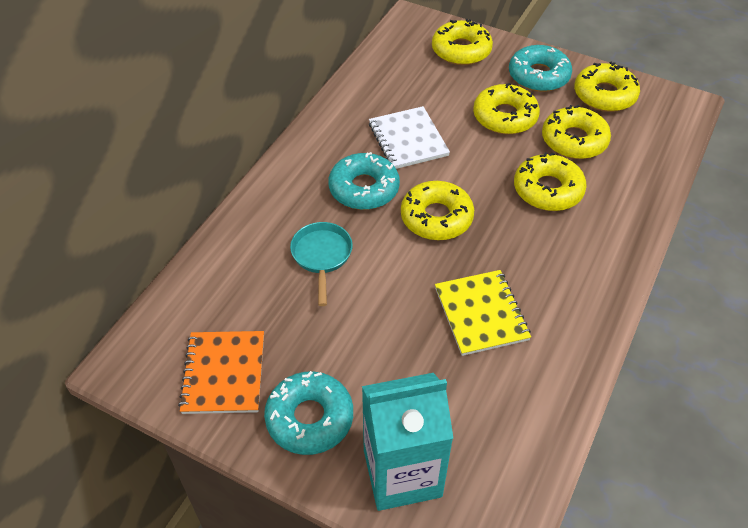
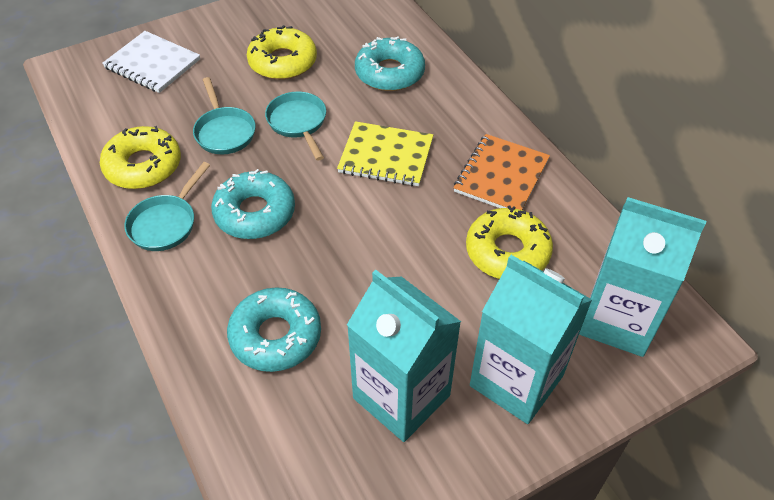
turquoise carton: [362,373,453,511] = 1 -> [347,270,461,442] [470,255,592,424] [579,197,706,357] = 3
turquoise pan: [290,222,353,306] = 1 -> [124,162,210,251] [193,77,256,154] [265,92,326,161] = 3
yellow donut: [401,181,474,240] [432,19,493,65] [473,83,540,134] [514,152,587,211] [542,105,611,159] [574,62,640,112] = 6 -> [100,126,181,189] [247,25,317,80] [466,205,553,279] = 3

